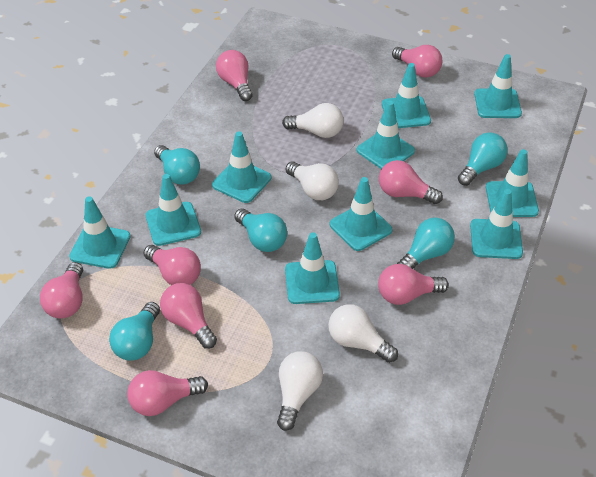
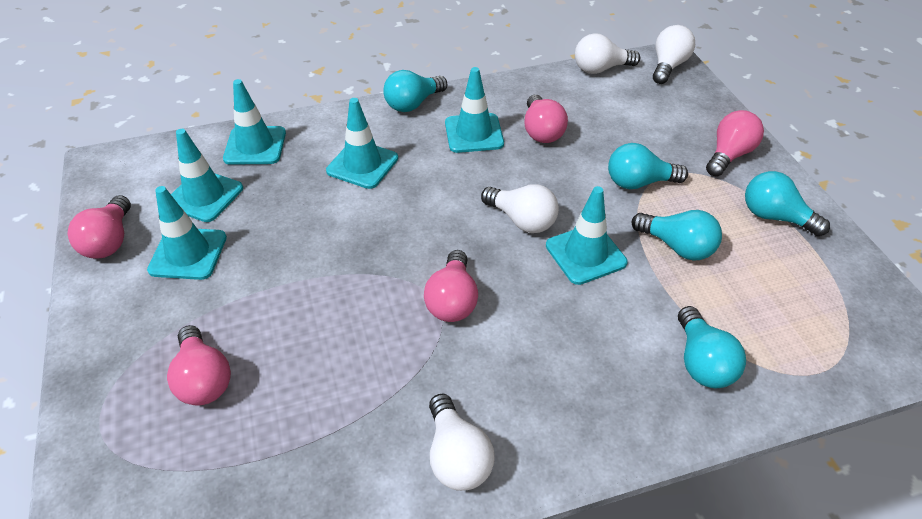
pink light bulb: [40,262,83,318] [127,370,208,416] [143,245,201,285] [160,283,217,349] [216,50,253,101] [378,264,449,305] [379,160,443,204] [392,45,442,78] = 8 -> [68,195,131,258] [167,325,231,405] [424,250,478,322] [524,95,568,143] [706,110,764,176] = 5
turquoise traffic cone: [69,196,131,269] [146,174,201,246] [212,131,271,203] [285,232,340,304] [330,177,392,251] [357,101,415,169] [382,63,431,128] [470,189,523,259] [474,54,522,118] [486,149,539,217] = 10 -> [147,186,227,280] [171,129,243,222] [223,79,286,165] [326,98,398,189] [445,67,504,153] [546,186,628,285] = 6

